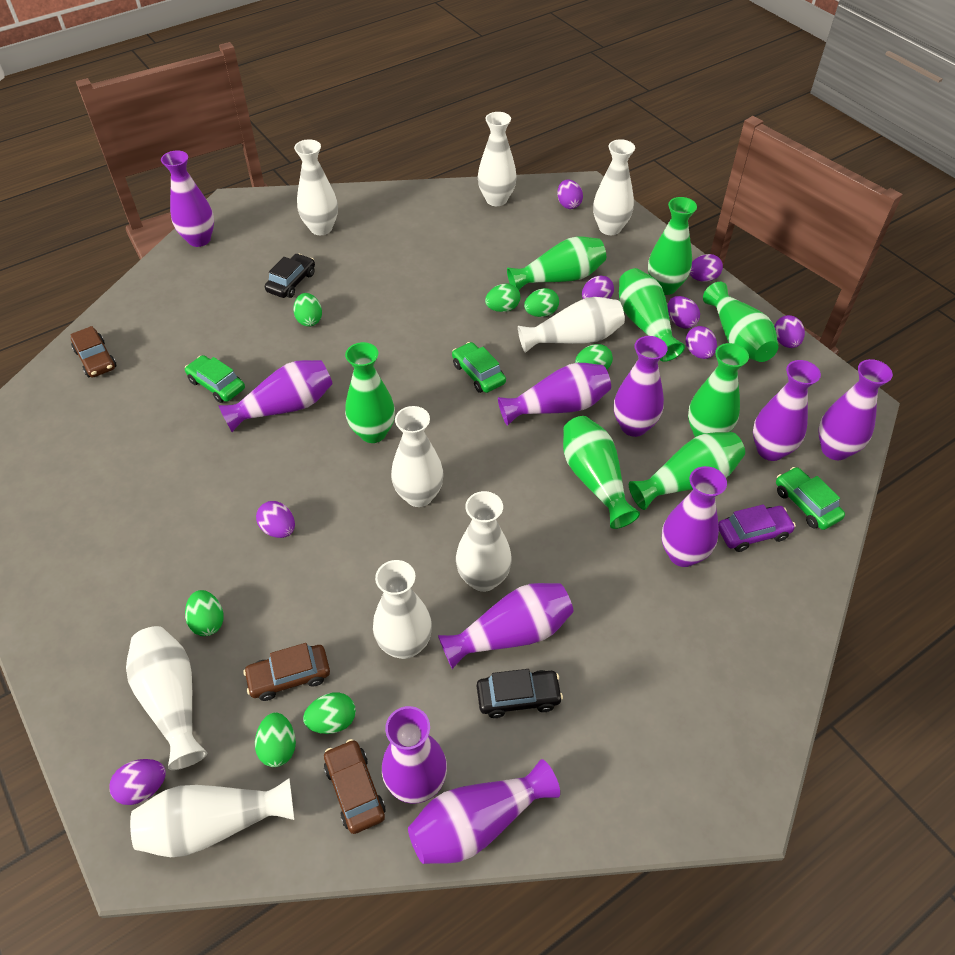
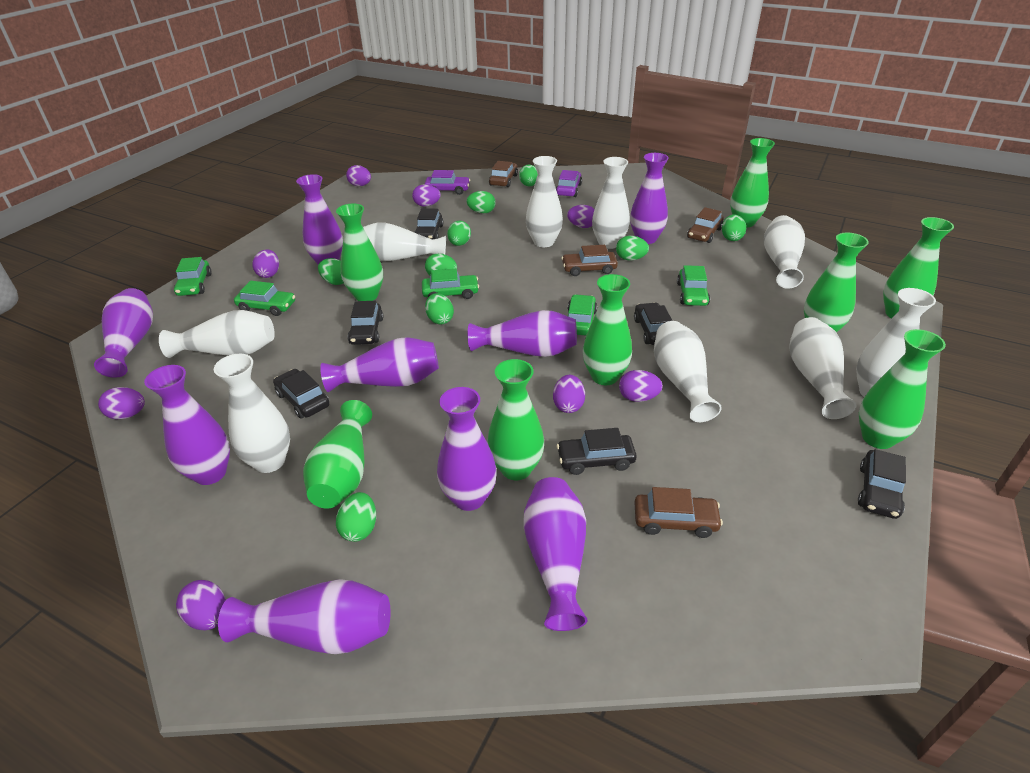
black car: [265,254,315,298] [477,669,563,718] = 2 -> [273,369,329,419] [347,301,384,345] [414,208,443,239] [557,428,637,475] [634,302,673,345] [858,449,906,519] = 6
brown car: [70,326,117,378] [243,643,330,701] [324,739,386,834] = 3 -> [489,161,518,187] [561,245,618,276] [634,487,723,538] [687,207,723,243] = 4
green car: [185,355,245,403] [452,342,506,393] [776,467,845,530] = 3 -> [174,257,211,296] [234,281,295,316] [422,269,479,299] [568,294,597,335] [677,265,710,306] = 5
green egg: [185,590,224,636] [255,712,296,767] [293,293,322,326] [303,692,356,734] [485,284,520,312] [524,288,559,317] [575,344,613,369] = 7 -> [318,258,344,285] [336,492,376,542] [425,253,457,275] [425,293,454,325] [447,221,471,246] [467,191,496,213] [519,164,538,186] [616,236,649,260] [722,215,746,241] = 9
purple car: [718,504,796,552] = 1 -> [425,170,470,195] [556,170,582,197] = 2
purple vase: [161,150,214,247] [218,360,333,432] [382,706,447,804] [408,759,560,864] [438,583,574,669] [498,363,611,426] [614,336,668,437] [662,466,727,567] [753,360,821,461] [818,359,893,460] = 10 -> [94,288,153,378] [144,365,230,485] [218,579,391,654] [296,174,343,265] [320,337,439,392] [437,387,497,511] [468,310,577,357] [523,477,587,631] [630,153,669,244] = 9

